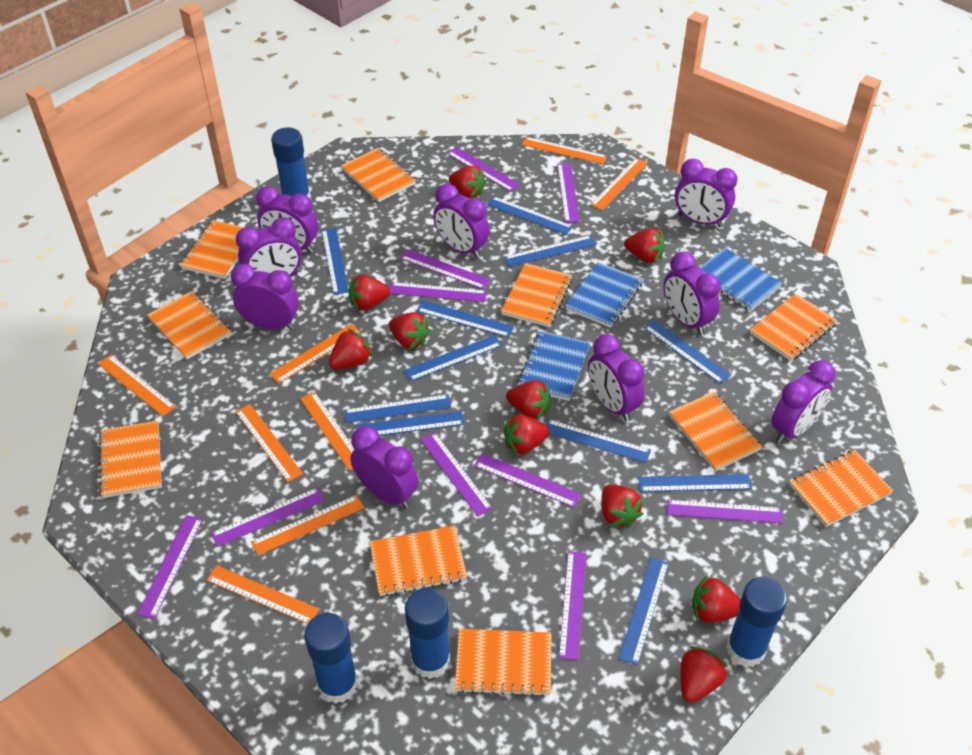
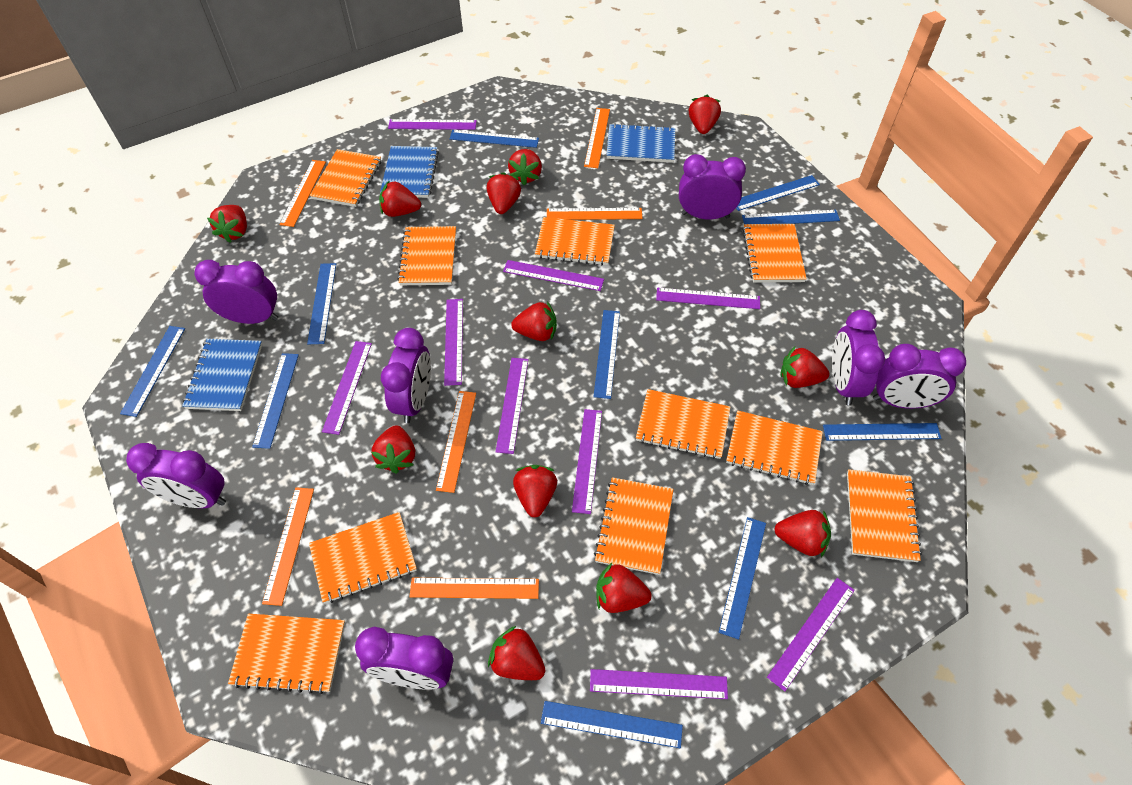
blue glue stick: [271,127,311,198] [304,613,358,704] [405,588,450,679] [726,577,787,667] = 4 -> none = 0
blue ruler: [322,228,349,294] [344,394,451,423] [356,411,464,436] [404,335,502,381] [416,300,514,337] [486,196,573,235] [504,235,596,267] [545,419,651,463] [619,557,669,665] [638,474,752,492] [644,320,731,384] = 11 -> [120,326,185,417] [252,353,299,449] [307,263,336,344] [450,130,539,148] [541,701,683,748] [594,310,620,399] [719,517,766,639] [736,175,820,211] [742,210,840,224] [823,423,941,441] = 10
orange ruler: [98,355,176,416] [206,566,319,624] [235,404,303,482] [251,495,364,555] [270,324,361,383] [300,392,354,471] [522,137,607,164] [590,158,648,210] = 8 -> [262,487,314,606] [279,160,326,227] [409,578,539,599] [436,391,476,493] [547,208,643,220] [584,108,610,168] = 6
purple clock: [231,264,299,330] [236,217,302,276] [256,186,318,253] [350,426,418,508] [433,184,490,258] [588,334,645,422] [664,252,721,335] [675,159,737,228] [771,360,835,443] = 9 -> [126,443,226,508] [194,260,278,324] [355,627,453,690] [381,328,431,423] [679,154,746,219] [832,310,885,406] [873,344,966,409] = 7
purple ruler: [137,515,203,619] [211,488,325,547] [390,282,487,302] [400,249,490,289] [420,432,493,517] [447,147,520,192] [474,453,582,508] [557,163,580,223] [559,551,587,660] [667,500,783,523] = 10 -> [322,341,372,435] [388,119,477,130] [444,299,463,386] [496,358,529,454] [503,260,604,291] [572,409,602,514] [590,669,728,699] [656,288,760,309] [767,578,855,692] = 9
red strawberry: [329,328,372,369] [349,275,390,310] [389,312,430,349] [449,165,486,198] [503,415,550,455] [506,380,551,420] [601,485,643,528] [624,228,665,263] [680,646,727,703] [692,576,741,622] = 10 -> [207,205,247,243] [371,425,415,474] [379,180,421,217] [487,172,521,214] [488,626,545,680] [508,149,542,185] [511,301,557,341] [513,465,557,518] [596,563,652,613] [689,95,721,134] [774,510,831,557] [780,346,829,388] = 12

